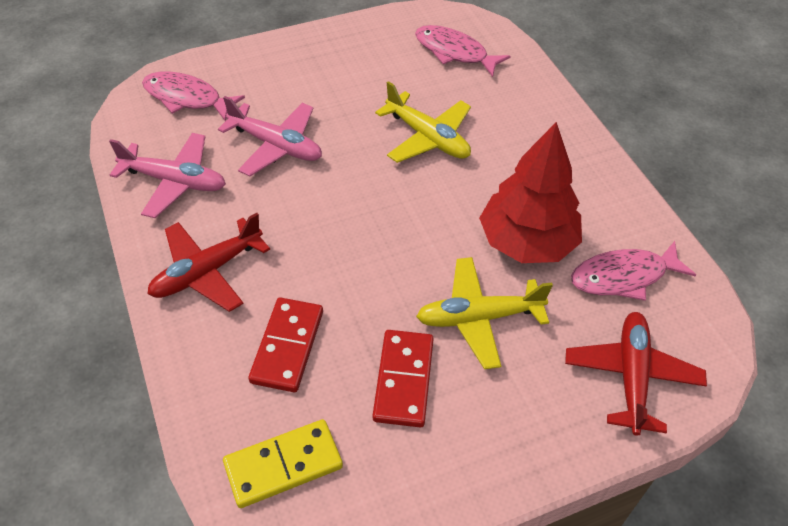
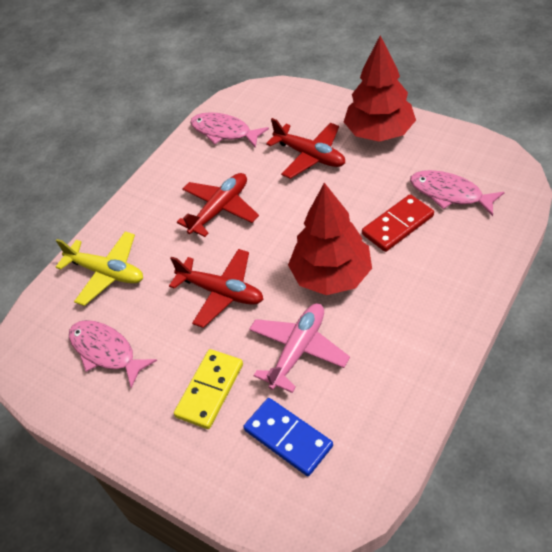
blue domino: none = 0 -> [243,398,333,476] = 1
pink plane: [109,133,226,218] [218,96,322,176] = 2 -> [249,303,350,393] = 1
red domino: [248,297,323,392] [373,330,434,427] = 2 -> [362,194,434,252] = 1
red plane: [147,213,270,312] [565,312,707,436] = 2 -> [169,249,264,328] [177,173,259,237] [266,118,345,179] = 3
red tree: [479,122,582,263] = 1 -> [288,183,372,295] [344,35,416,142] = 2
yellow plane: [375,81,471,163] [416,257,553,369] = 2 -> [56,232,143,306] = 1

